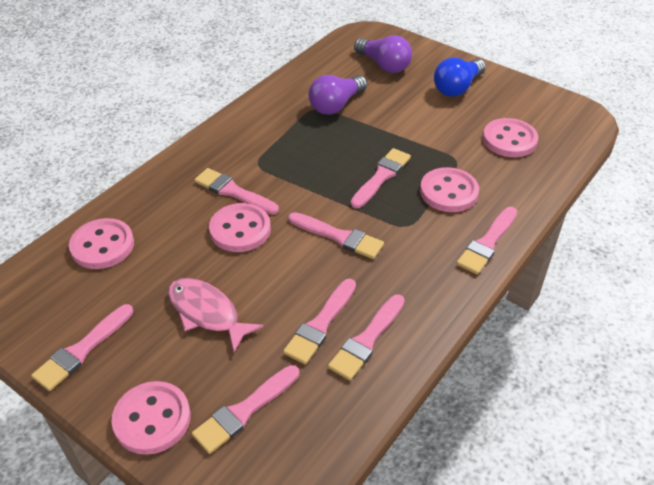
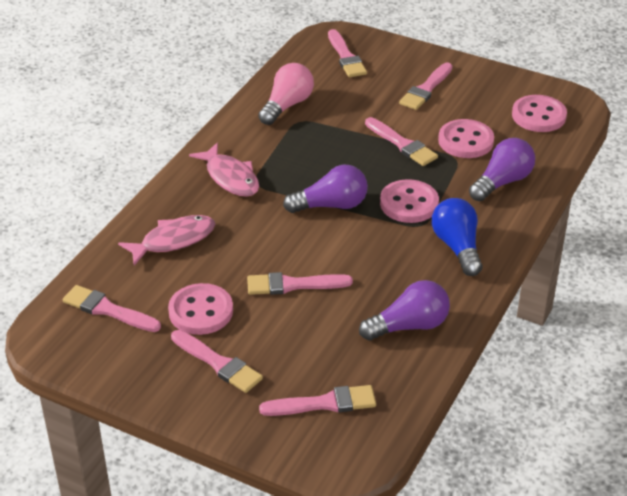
pink brush: [31,304,133,391] [192,365,299,454] [194,168,279,215] [283,279,356,364] [289,212,384,259] [328,294,405,380] [351,148,411,209] [456,207,517,275] = 8 -> [63,285,161,332] [171,330,263,393] [247,272,353,295] [259,385,376,416] [328,29,367,77] [365,117,438,166] [399,63,452,110] = 7
pink button: [69,218,134,269] [112,381,191,455] [209,203,271,252] [420,167,479,212] [483,118,538,157] = 5 -> [168,283,233,335] [380,179,439,223] [438,119,494,158] [512,95,567,132] = 4
pink fish: [168,278,264,352] = 1 -> [118,215,216,266] [189,143,259,197] = 2
pink light bulb: none = 0 -> [258,63,314,125] = 1
purple light bulb: [309,75,367,115] [354,35,412,73] = 2 -> [283,165,368,213] [359,280,450,341] [469,138,535,201] = 3

